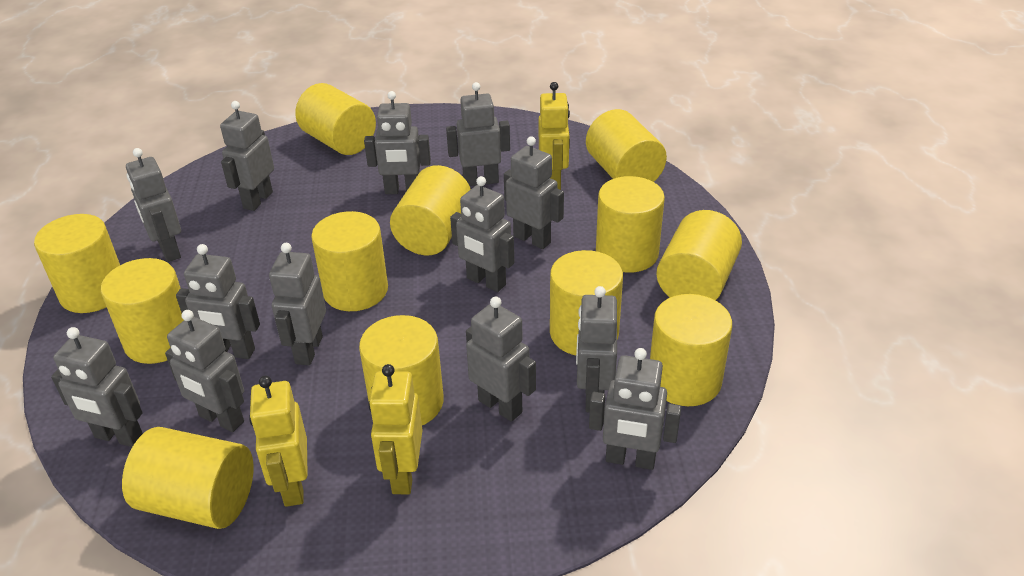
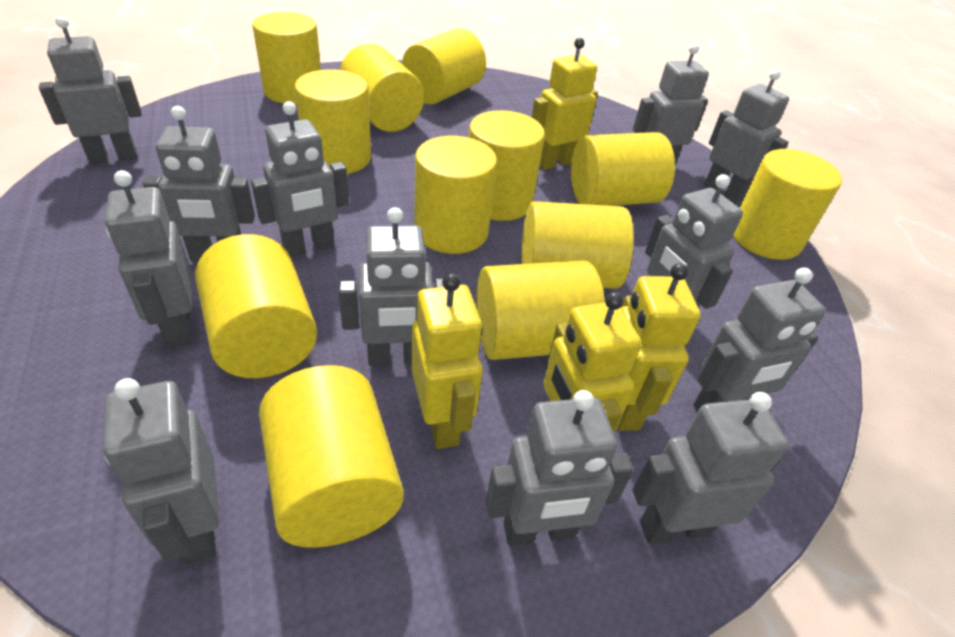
grey robot: [51,327,143,447] [126,148,181,262] [165,310,244,432] [176,244,260,359] [220,101,274,211] [269,243,326,365] [364,91,431,194] [446,82,510,186] [450,176,514,292] [466,297,536,422] [504,136,564,249] [576,286,617,412] [589,348,681,470] = 13 -> [39,16,142,164] [103,378,220,565] [105,170,192,348] [143,106,255,261] [251,101,349,257] [338,207,443,366] [486,390,633,546] [632,392,789,544] [633,43,709,166] [645,174,743,309] [693,267,826,412] [704,69,789,204] = 12
yellow robot: [249,376,308,507] [369,364,422,494] [539,82,570,190] = 3 -> [412,273,483,449] [532,38,598,170] [543,292,642,433] [618,263,701,431] = 4

